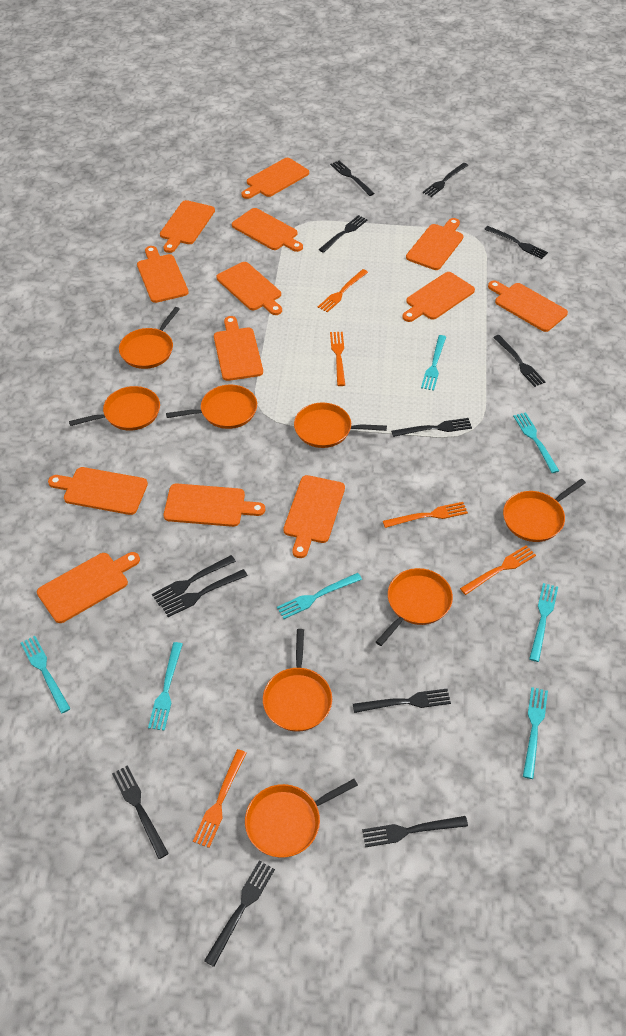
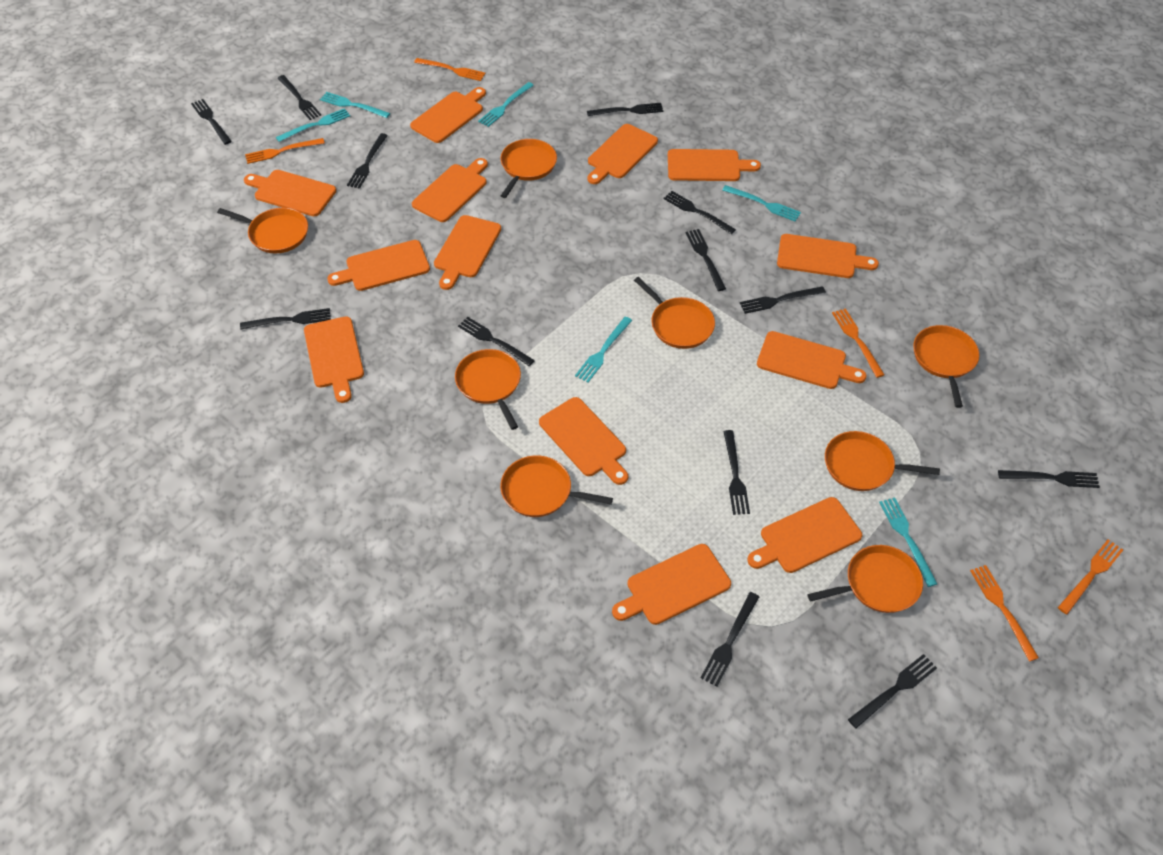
black fork: [112,765,169,859] [152,555,236,606] [161,569,248,617] [204,861,275,967] [318,215,368,253] [330,161,375,196] [353,689,451,713] [362,816,468,847] [391,418,472,437] [423,163,468,197] [484,226,548,259] [493,335,545,387] = 12 -> [191,99,232,145] [240,308,331,330] [278,75,321,120] [347,133,388,189] [458,317,535,366] [587,103,663,116] [663,191,736,234] [686,229,726,291] [701,592,759,686] [723,430,750,515] [740,286,826,314] [848,654,937,728] [998,470,1100,488] = 13
turquoise fork: [21,636,71,714] [148,642,183,731] [277,573,362,619] [421,335,446,391] [513,412,559,473] [523,687,548,779] [529,583,558,662] = 7 -> [276,108,350,142] [320,92,390,118] [478,82,534,127] [575,317,632,382] [722,185,801,222] [879,498,937,587] = 6

